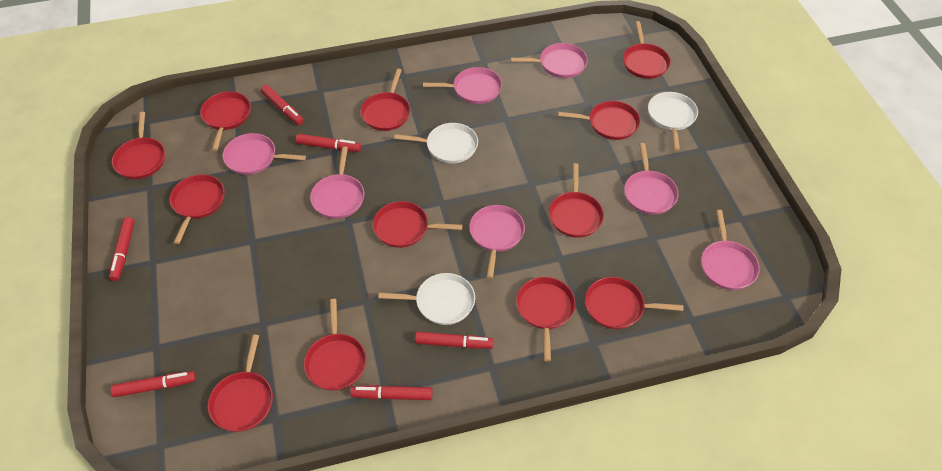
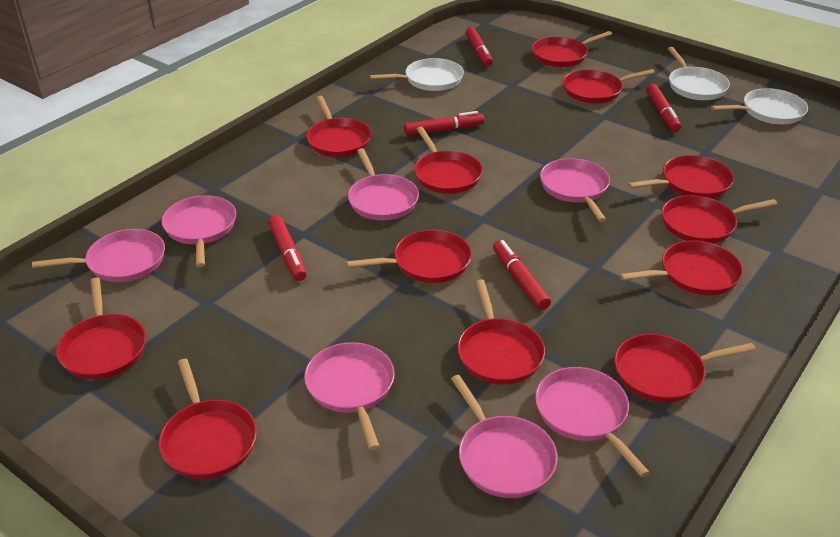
red marker: [109,217,135,281] [111,371,196,397] [261,85,304,125] [296,134,361,152] [350,385,432,400] [415,332,493,349] = 6 -> [268,215,307,281] [404,111,484,136] [465,27,493,66] [493,240,551,310] [646,84,681,132] = 5

